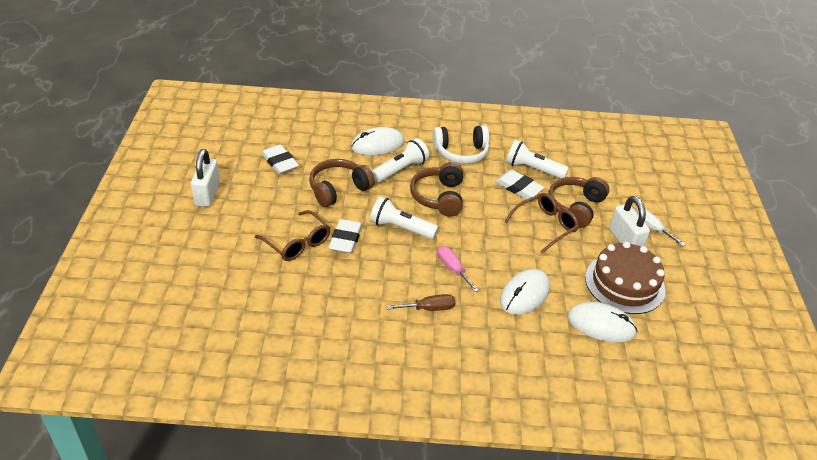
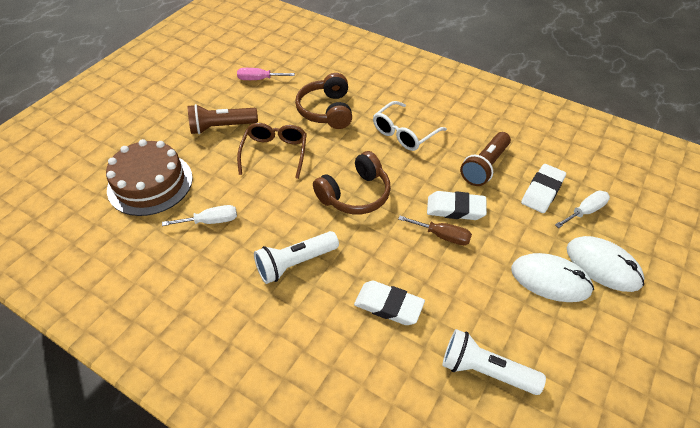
brown flashlight: none = 0 -> [188,104,258,134] [460,132,511,186] = 2
brown glasses: [255,210,331,261] [504,193,579,253] = 2 -> [237,123,307,179] = 1
brown headphones: [309,159,375,207] [410,162,463,217] [548,177,609,228] = 3 -> [295,73,352,129] [313,151,391,215] = 2
white flashlight: [370,196,438,239] [372,138,429,182] [506,140,569,179] = 3 -> [254,231,339,284] [442,329,546,395] = 2
white glasses: none = 0 -> [373,101,447,151] = 1
white headphones: [433,125,489,164] = 1 -> none = 0
white mouse: [351,127,405,155] [500,269,550,315] [568,302,638,343] = 3 -> [511,253,594,302] [567,236,645,292] = 2
white padlock: [191,149,220,207] [609,196,650,247] = 2 -> none = 0
white screwdriver: [636,209,686,246] = 1 -> [162,205,237,226] [555,191,610,228] = 2

